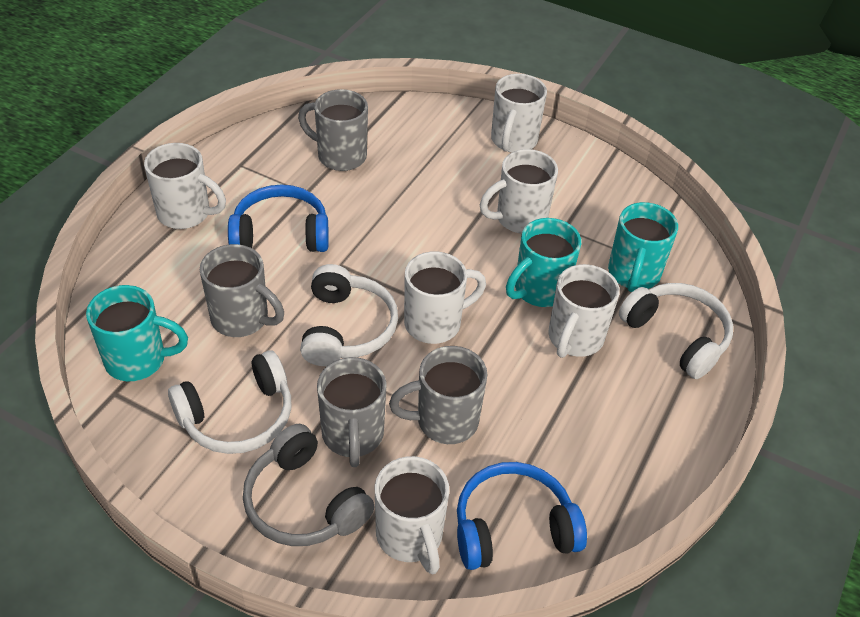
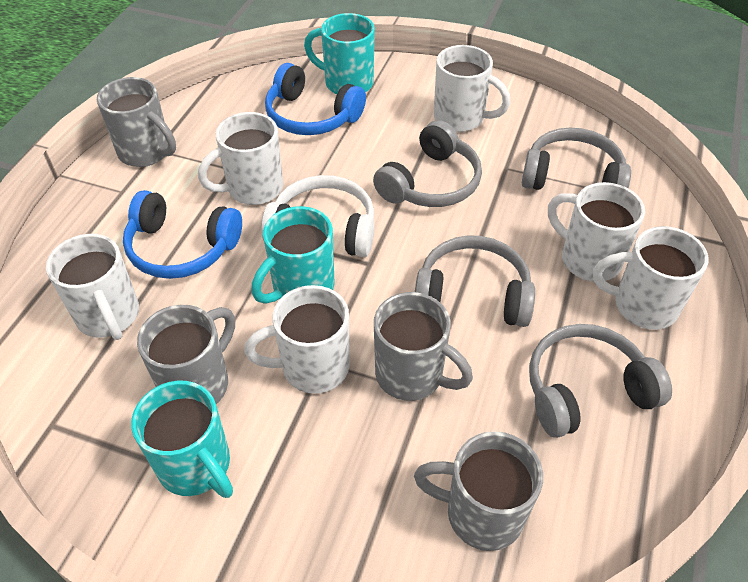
grey headphones: [243,424,375,546] = 1 -> [373,120,482,207] [415,235,535,327] [522,128,631,190] [529,324,672,438] = 4
white headphones: [168,350,291,454] [300,264,398,366] [619,283,733,379] = 3 -> [261,175,374,257] = 1

